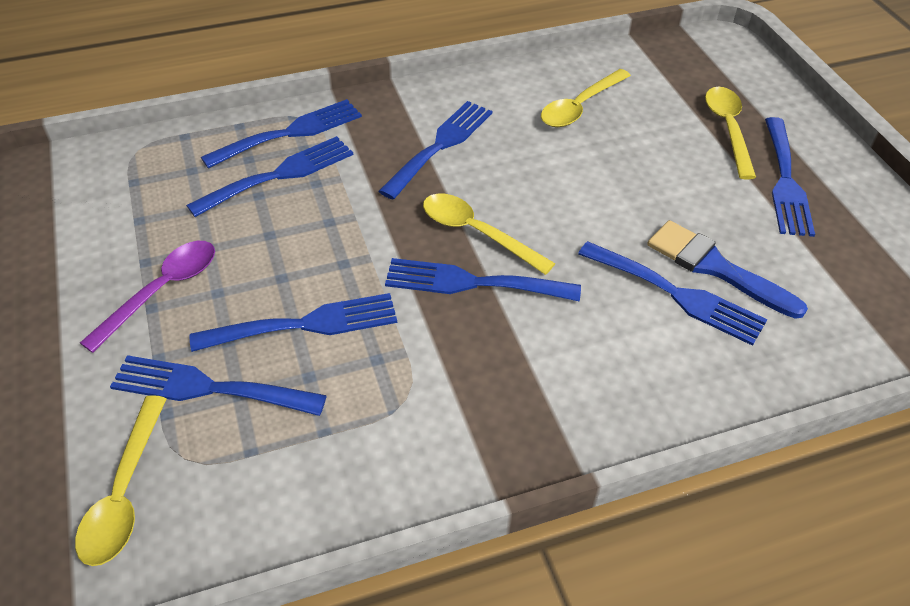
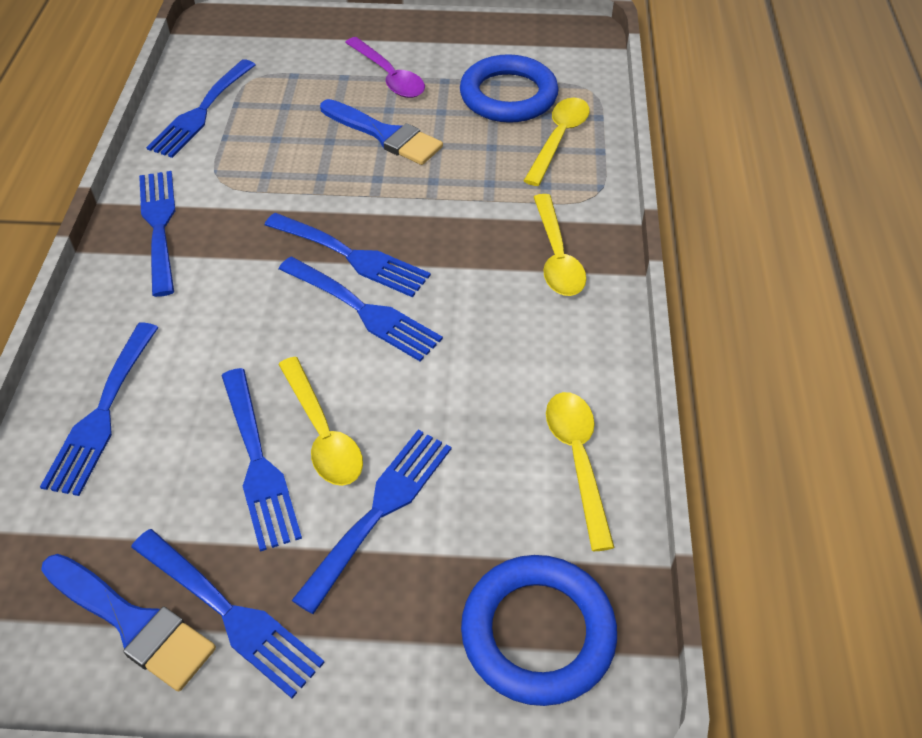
blue brush: [647,220,808,319] = 1 -> [41,554,216,692] [320,99,443,165] = 2
blue ring: none = 0 -> [460,54,559,123] [461,555,617,706] = 2

